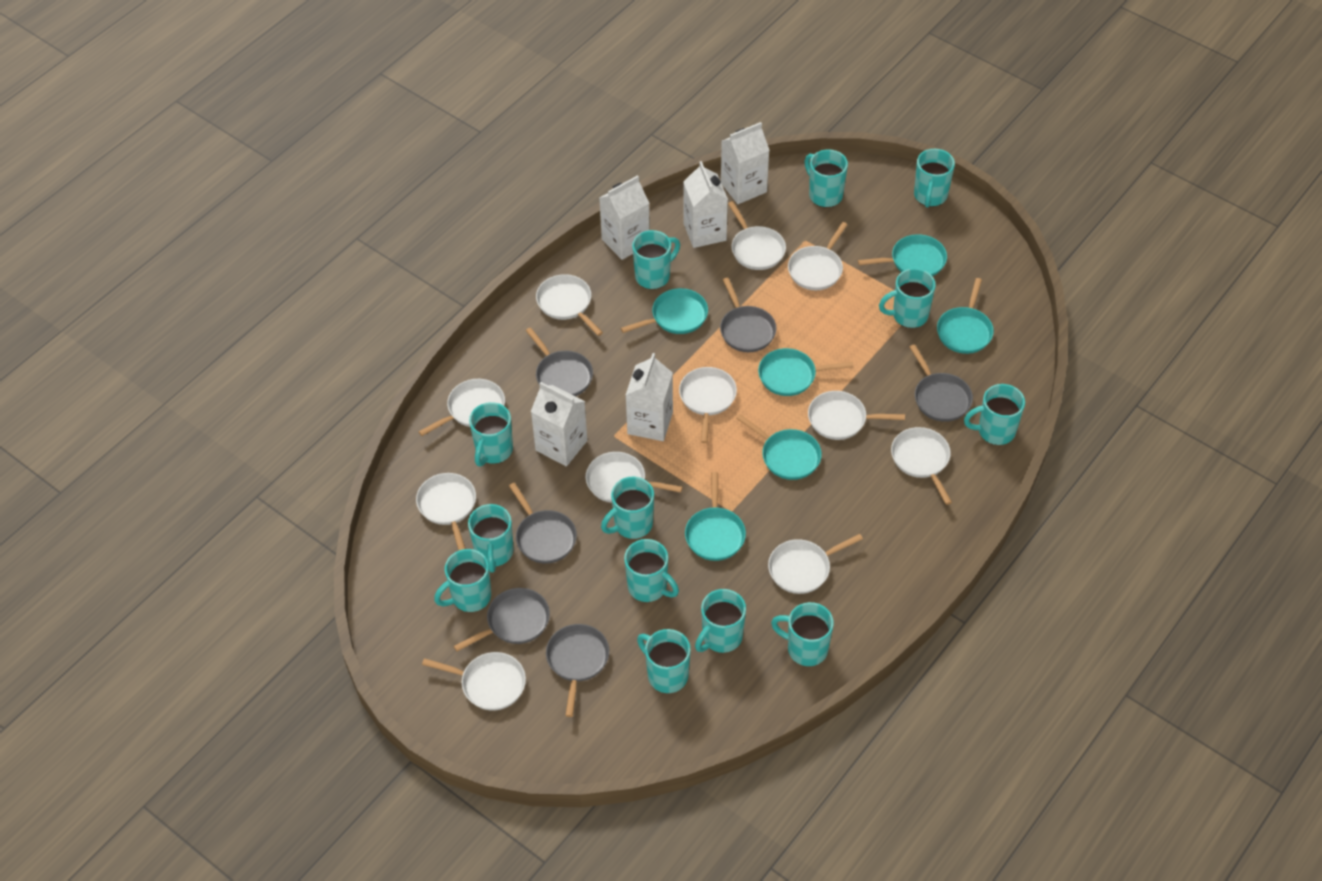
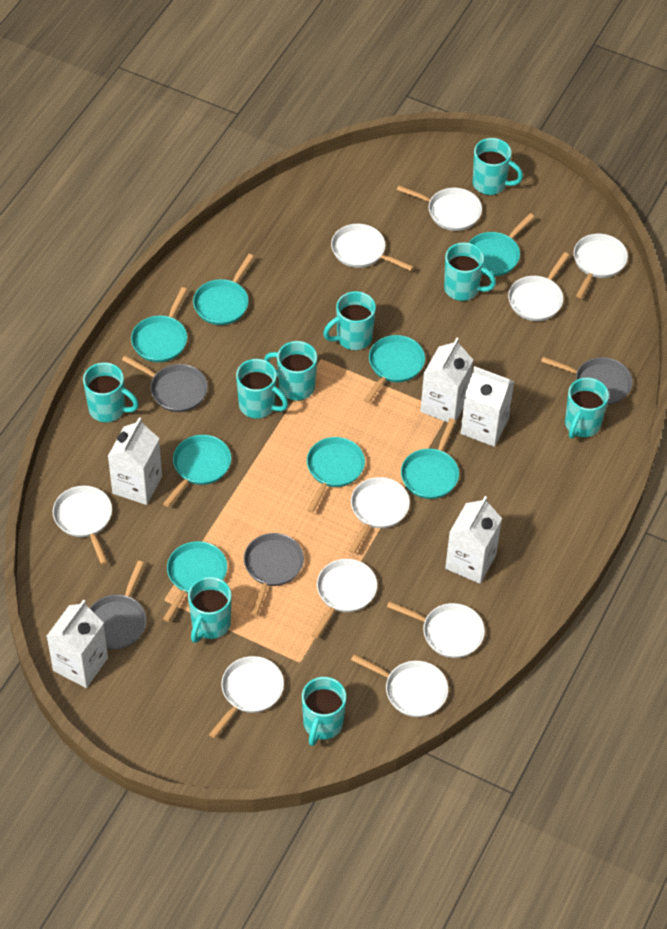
grey pan: [453,588,550,651] [509,483,577,564] [526,327,593,396] [546,624,609,717] [720,278,777,352] [910,344,973,422] = 6 -> [90,561,147,649] [122,356,208,412] [244,533,304,616] [541,357,633,405] = 4
turquoise mug: [434,549,491,612] [468,504,514,573] [469,402,513,466] [601,476,654,539] [624,539,679,602] [632,230,680,289] [637,629,691,693] [695,589,746,653] [771,602,834,666] [804,149,848,207] [879,268,936,328] [914,149,955,208] [964,384,1025,445] = 13 -> [83,362,139,422] [188,577,232,643] [236,359,288,419] [264,341,317,401] [302,677,347,746] [323,291,376,350] [444,242,496,301] [473,138,523,195] [565,378,609,439] = 9
turquoise pan: [621,288,708,334] [685,472,746,561] [736,414,822,480] [758,348,853,396] [858,234,947,276] [937,278,994,354] = 6 -> [131,287,187,362] [163,435,231,507] [163,541,227,622] [193,254,254,325] [307,437,365,513] [364,335,425,403] [401,418,459,499] [469,213,534,276] = 8
white pan: [416,473,476,550] [419,379,505,436] [422,652,526,710] [536,274,603,336] [586,452,683,503] [679,367,737,443] [728,201,786,270] [768,534,863,594] [788,222,848,290] [808,391,905,440] [891,427,952,505] = 11 -> [53,486,112,565] [209,656,284,738] [311,559,377,638] [331,224,414,271] [349,477,410,554] [351,655,448,717] [387,601,485,658] [397,185,482,231] [508,252,569,321] [573,234,628,298] = 10

